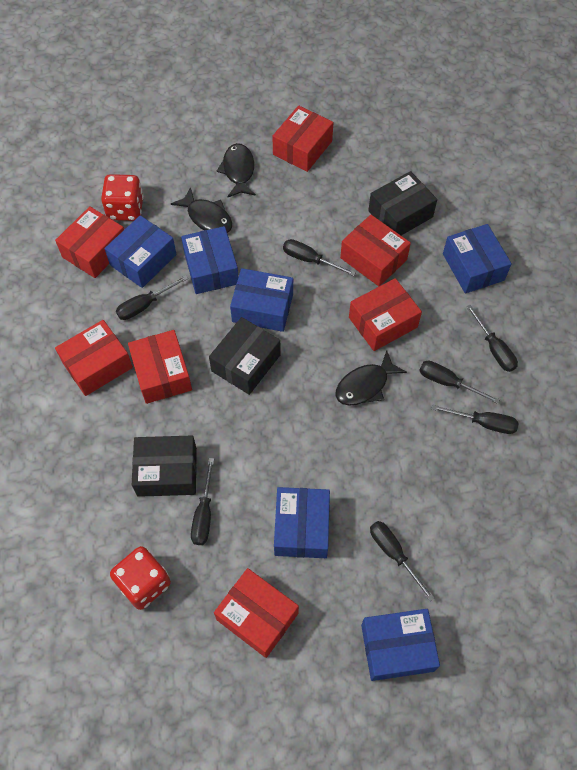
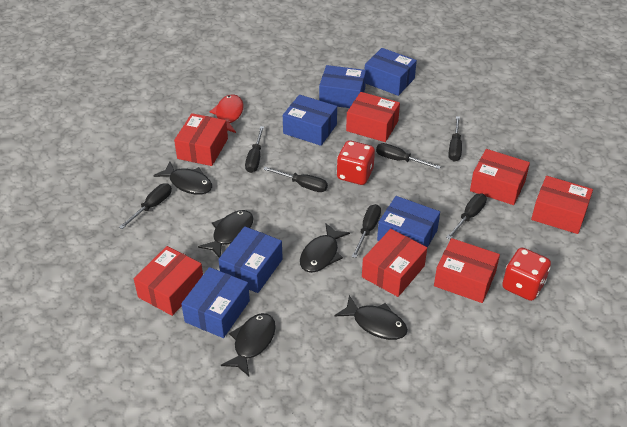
black box: [132,436,197,497] [209,317,281,395] [368,171,437,235] = 3 -> none = 0
black fish: [171,187,232,233] [217,143,256,198] [335,350,407,406] = 3 -> [153,161,212,195] [198,210,253,258] [221,313,276,376] [300,223,350,273] [334,295,408,340] = 5
red fish: none = 0 -> [209,94,244,133] = 1

